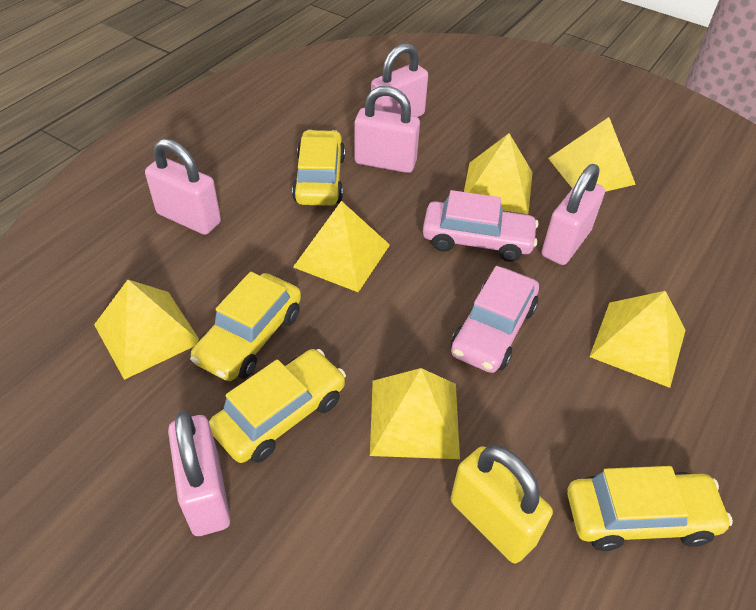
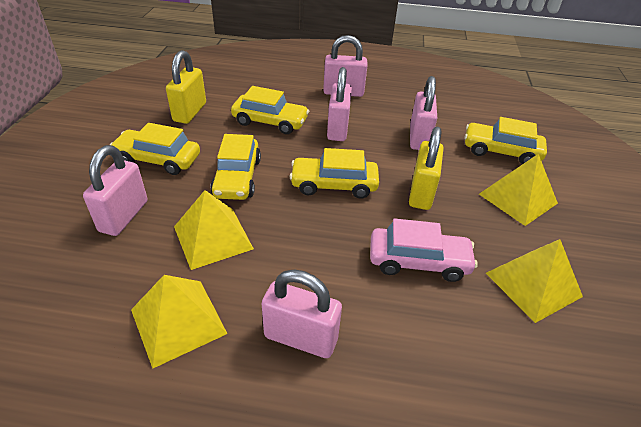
pink car: [423,190,539,262] [451,266,539,373] = 2 -> [370,218,478,282] = 1
yellow car: [190,272,301,381] [209,349,346,463] [292,130,345,206] [567,466,733,551] = 4 -> [110,123,200,175] [210,134,261,200] [231,86,309,134] [290,148,379,199] [464,117,547,164] = 5
yellow padlock: [451,446,553,563] = 1 -> [166,50,206,124] [409,127,443,210] = 2
yellow pyramid: [94,280,199,380] [293,201,390,292] [370,368,460,459] [464,133,533,214] [548,117,636,192] [589,291,686,388] = 6 -> [131,275,228,369] [174,190,254,270] [479,154,558,226] [486,239,583,323] = 4

